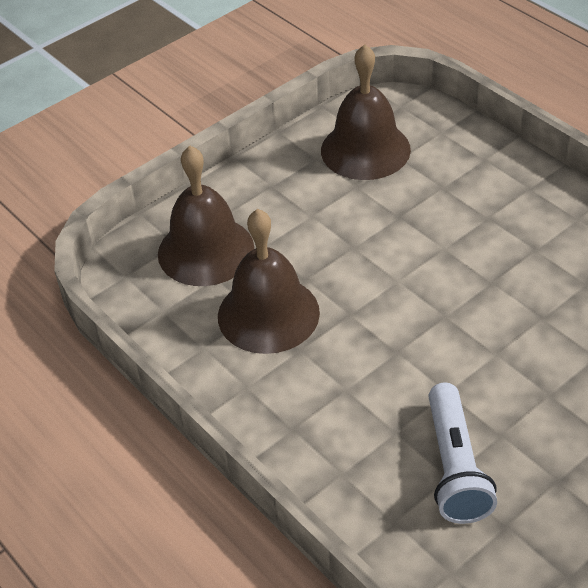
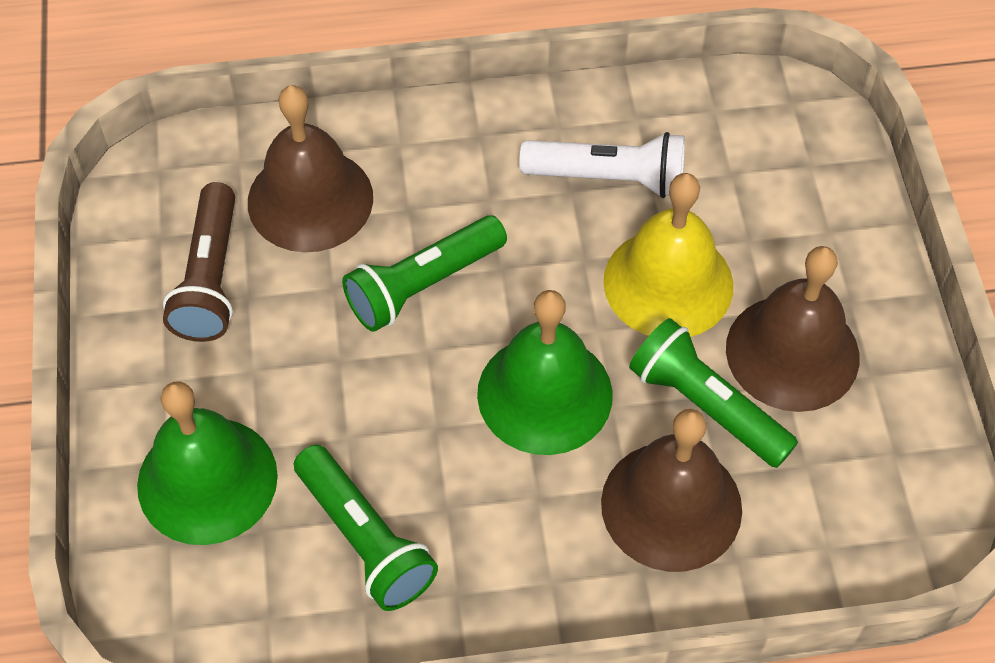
brown flashlight: none = 0 -> [163,182,235,342] = 1
green bell: none = 0 -> [137,381,278,545] [477,290,613,455] = 2
green flashlight: none = 0 -> [294,445,438,611] [342,215,507,332] [629,318,798,468] = 3
yellow bell: none = 0 -> [603,173,733,337] = 1

